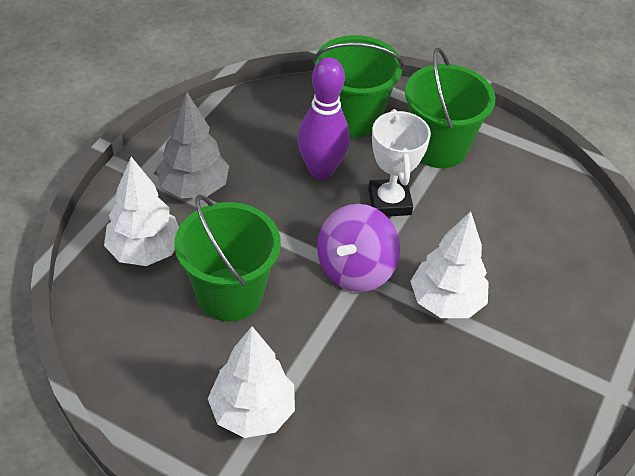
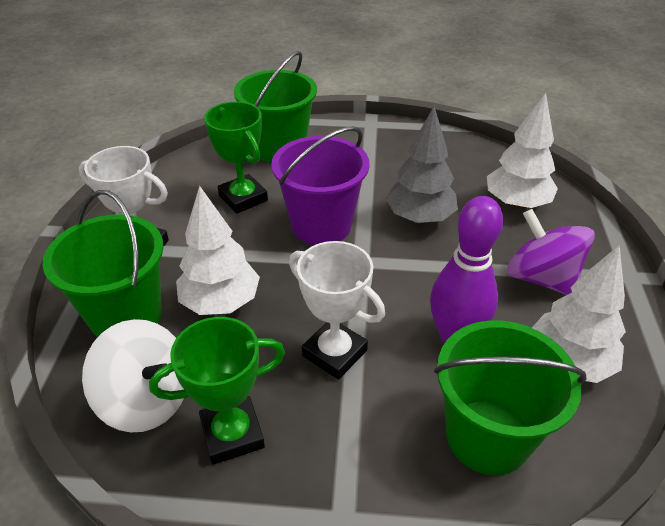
green trophy: none = 0 -> [149,317,285,465] [204,102,268,214] = 2
purple bucket: none = 0 -> [271,126,370,245] = 1
white spinning top: none = 0 -> [82,319,184,432] = 1
white trophy: [368,109,431,217] = 1 -> [79,146,169,247] [289,241,385,380] = 2

